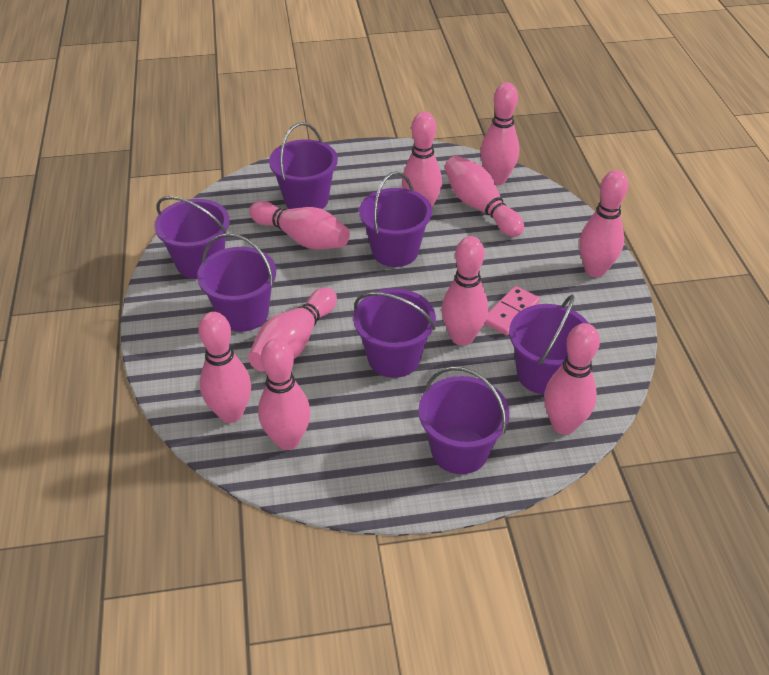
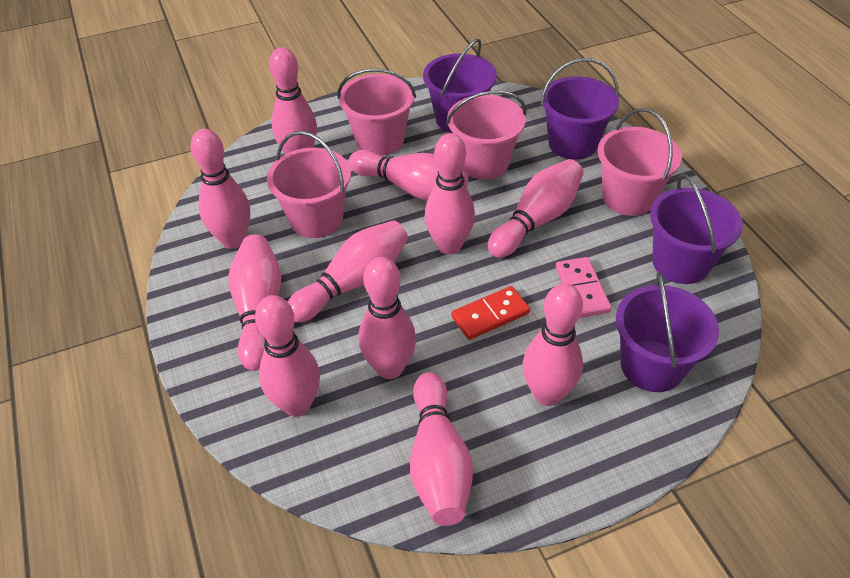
pink bowling pin: [198,312,251,423] [248,287,337,371] [249,201,350,250] [258,338,311,450] [402,112,442,207] [441,236,488,346] [445,155,524,237] [480,82,520,185] [544,323,600,435] [579,170,628,277] = 10 -> [191,129,250,249] [228,235,281,371] [255,295,320,417] [269,47,317,154] [288,220,408,323] [349,150,468,200] [359,257,416,379] [410,372,473,526] [425,133,475,255] [488,159,584,258] [523,283,583,406] = 11
pink bucket: none = 0 -> [267,131,351,238] [338,68,416,156] [446,91,526,180] [598,108,682,216] = 4
purple bucket: [154,196,230,279] [197,233,276,332] [269,122,338,209] [353,288,436,378] [359,171,432,267] [418,366,509,474] [509,295,589,395] = 7 -> [423,39,497,133] [541,58,619,160] [616,271,719,392] [650,174,743,284] = 4
red domino: none = 0 -> [451,286,530,340] = 1

